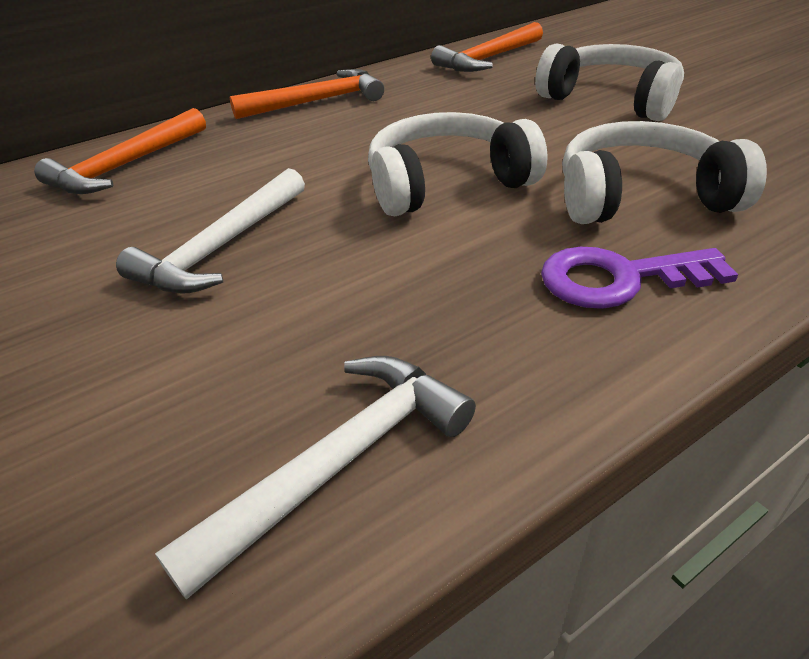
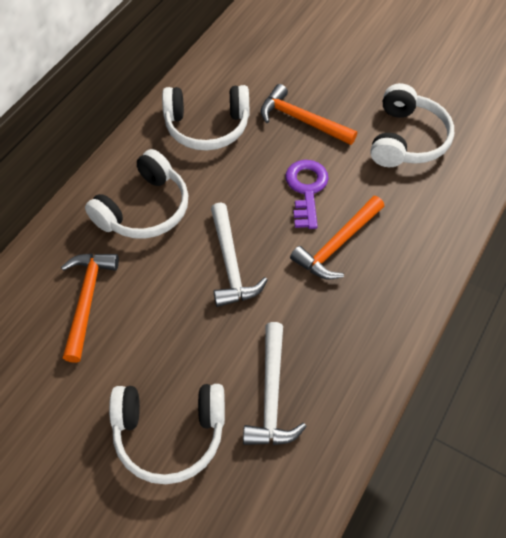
white headphones: [368,112,548,216] [535,43,684,121] [562,121,767,224] = 3 -> [85,149,188,239] [109,384,225,484] [162,85,249,151] [370,83,454,167] = 4

